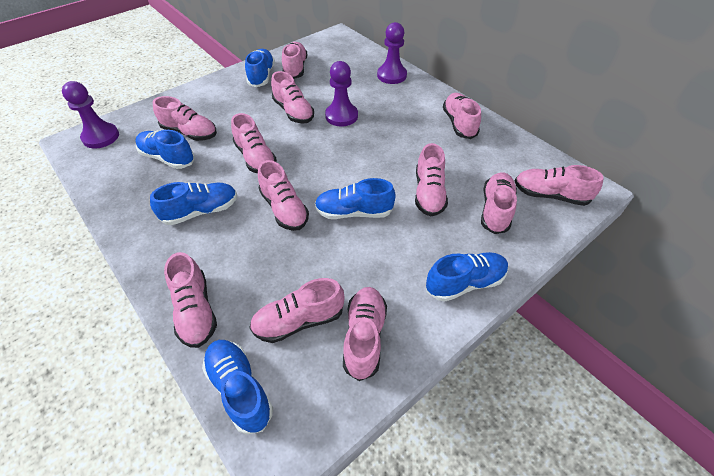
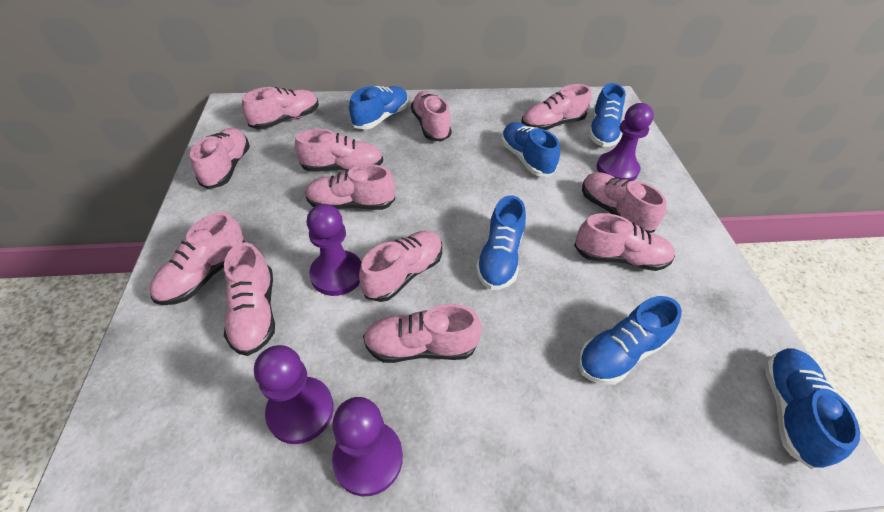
purple pawn: [62,81,119,149] [325,61,358,126] [377,22,407,84] = 3 -> [254,345,334,444] [307,204,362,296] [332,397,403,496] [597,103,654,181] = 4

